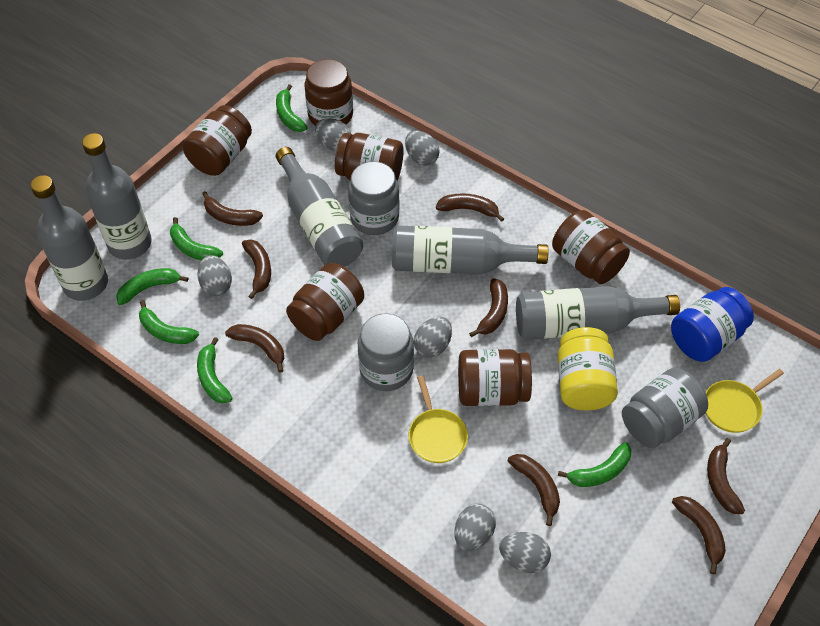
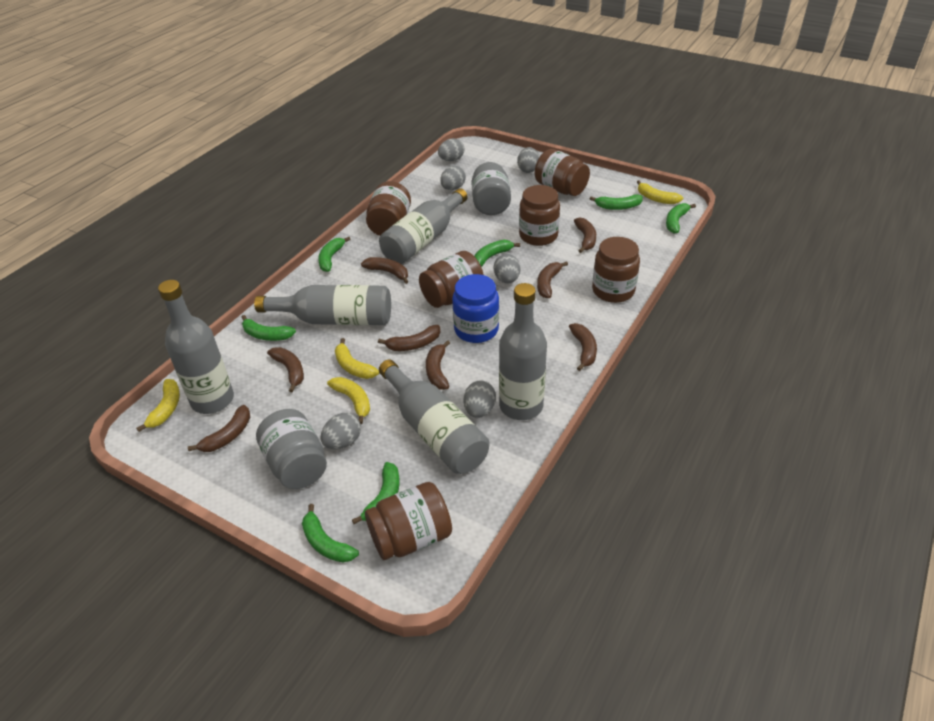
green banana: [116,268,188,305] [139,300,199,344] [170,217,223,261] [197,337,232,403] [276,84,308,132] [558,442,631,487] = 6 -> [241,315,296,341] [302,504,359,562] [318,237,351,272] [352,462,400,524] [474,240,520,267] [590,194,643,210] [666,203,696,233] = 7
grey jar: [348,161,399,235] [358,313,414,391] [622,368,708,448] = 3 -> [256,409,327,489] [471,162,511,215] = 2
yellow banana: none = 0 -> [136,379,180,432] [327,377,370,424] [335,338,379,379] [637,180,683,204] = 4
yellow jar: [558,327,618,411] = 1 -> none = 0
yellow pan: [409,375,468,463] [706,369,784,433] = 2 -> none = 0

